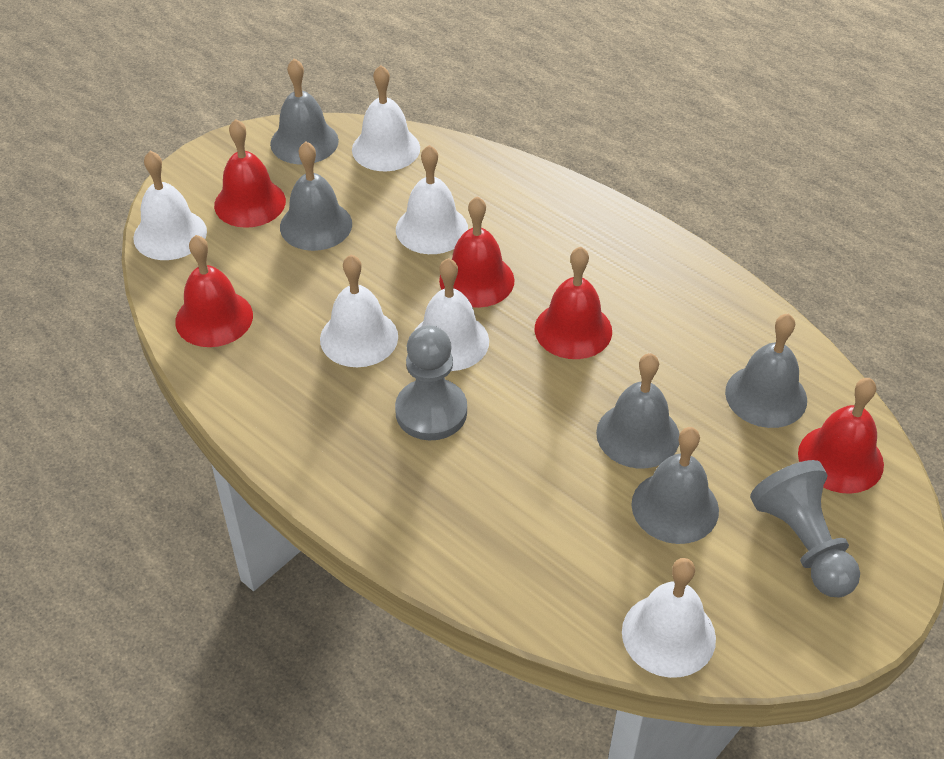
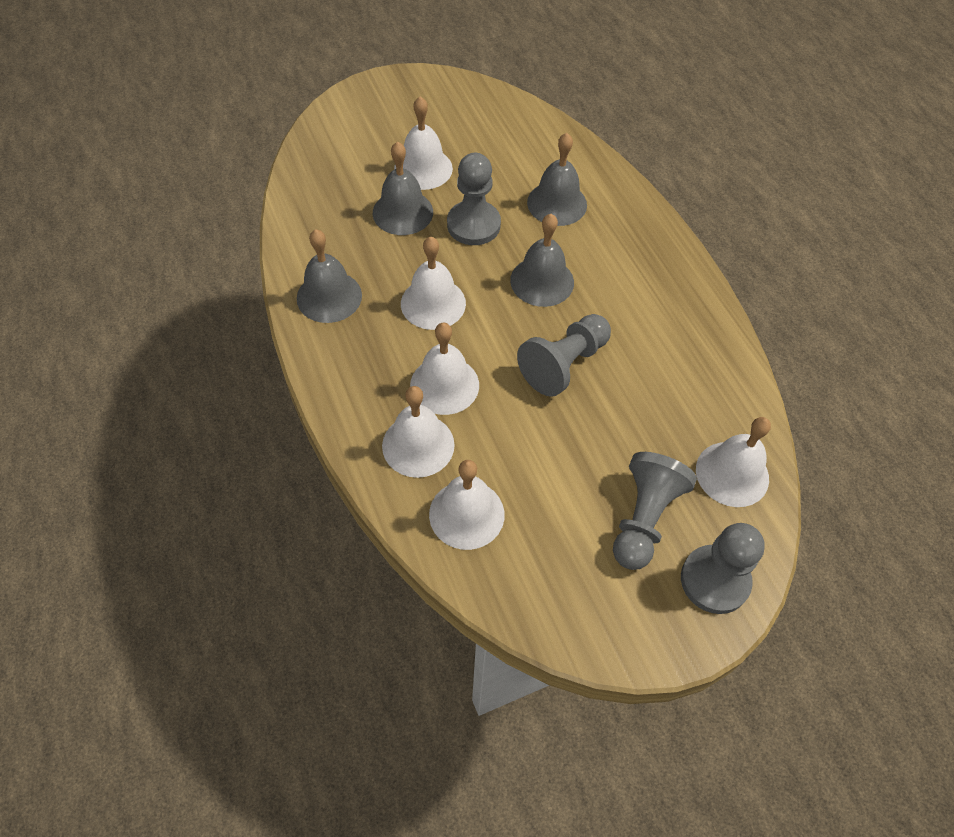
grey bell: [270,58,339,164] [280,141,352,251] [596,353,679,468] [631,427,719,544] [725,314,807,428] = 5 -> [297,229,362,323] [373,142,433,235] [510,214,574,307] [527,133,587,226] = 4
grey pawn: [395,325,467,440] [750,460,860,597] = 2 -> [447,153,501,245] [517,314,611,397] [613,452,697,570] [681,523,765,614] = 4
red bell: [175,235,253,347] [214,119,286,228] [439,196,515,308] [535,247,612,359] [798,378,884,494] = 5 -> none = 0

